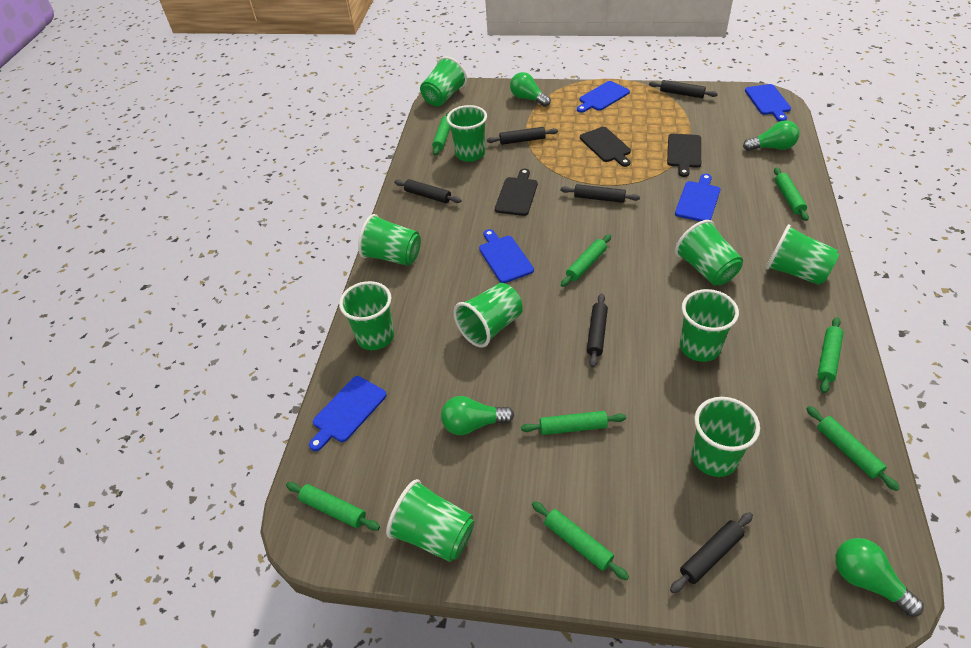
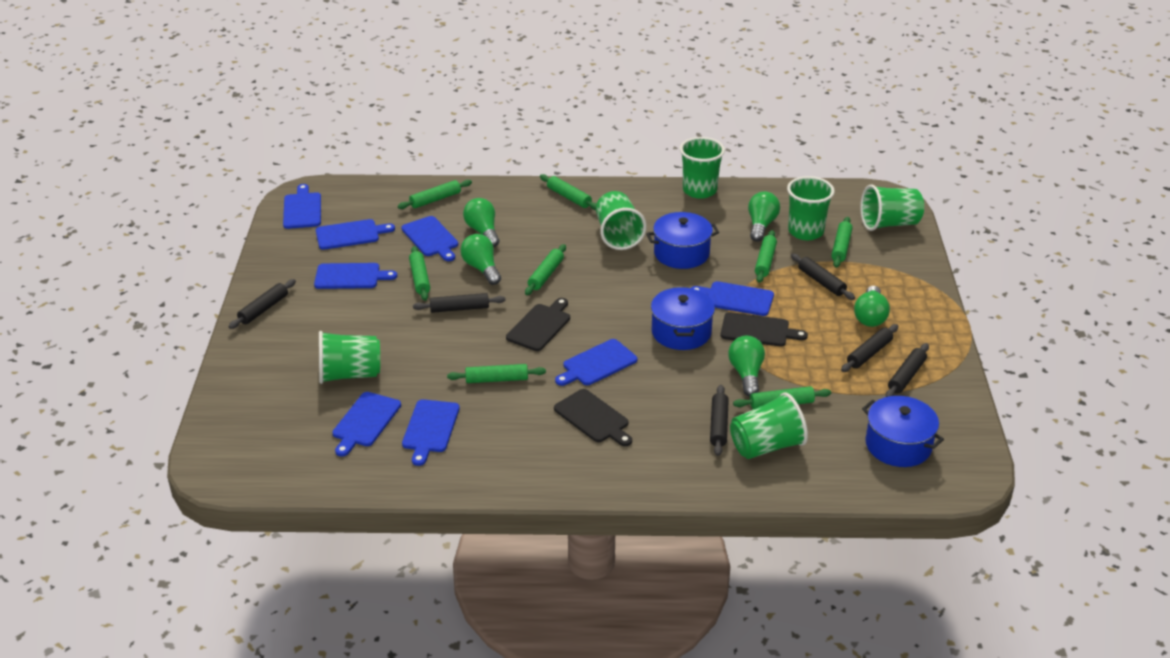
blue cutting board: [309,376,387,451] [479,229,534,283] [577,81,630,113] [675,174,720,221] [745,84,791,121] = 5 -> [283,184,321,229] [314,263,397,289] [316,219,395,250] [332,392,401,457] [401,216,458,261] [402,399,460,466] [555,339,638,386] [691,281,774,316] = 8
blue pot: none = 0 -> [646,212,719,269] [651,287,715,350] [862,396,944,467] = 3
green cup: [339,281,394,350] [358,214,421,266] [386,479,474,562] [420,57,467,106] [447,105,487,162] [453,283,523,348] [675,220,743,286] [680,289,739,362] [691,397,760,477] [766,224,839,285] = 10 -> [319,331,380,384] [596,191,647,250] [680,137,725,199] [730,392,808,459] [787,176,835,240] [860,184,924,231] = 6
green light bulb: [441,396,514,435] [510,72,551,107] [743,120,800,151] [835,538,924,617] = 4 -> [460,234,501,285] [463,198,499,247] [728,336,765,396] [748,191,780,242] [854,286,890,327] = 5

